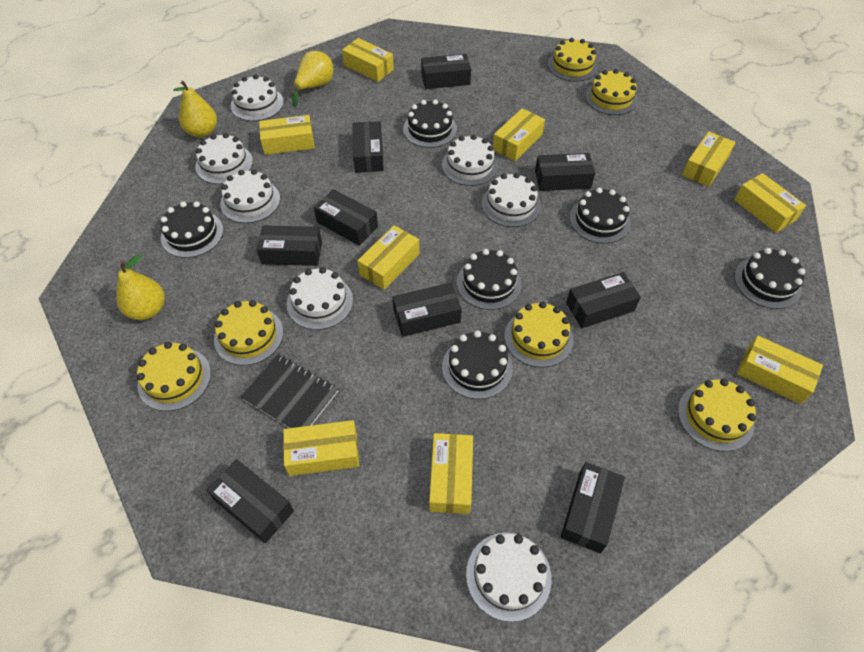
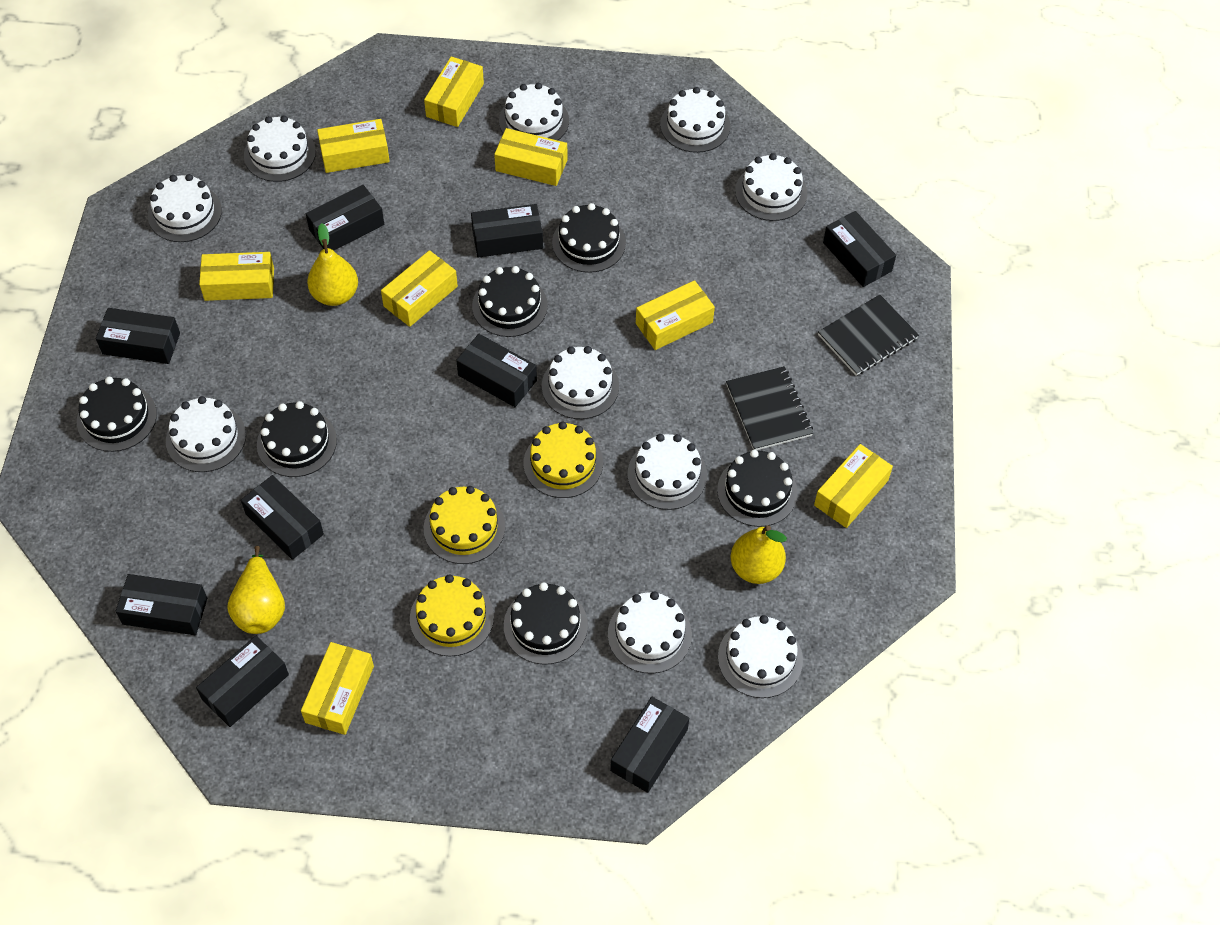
black notebook: [241,354,338,428] = 1 -> [726,366,813,450] [818,295,919,376] = 2
white cake: [195,133,253,184] [220,169,280,223] [231,75,284,121] [287,267,353,330] [442,134,498,186] [466,532,552,622] [482,173,541,227] = 7 -> [148,174,222,242] [166,396,246,472] [244,116,316,182] [499,83,569,140] [542,346,619,419] [608,591,692,674] [628,434,707,510] [660,87,731,153] [718,615,803,698] [735,153,807,221] = 10
yellow box: [259,115,315,155] [283,420,359,476] [342,38,394,82] [357,225,419,290] [429,433,473,514] [493,108,545,161] [682,131,736,187] [734,173,806,233] [737,336,823,404] = 9 -> [199,252,274,301] [301,642,374,735] [317,119,390,173] [381,250,458,327] [424,56,484,127] [494,128,567,186] [636,280,715,350] [814,444,893,528] = 8
yellow cake: [137,342,211,411] [214,300,283,366] [505,301,574,368] [548,38,598,81] [585,69,638,115] [678,379,756,452] = 6 -> [410,575,494,656] [424,486,505,564] [523,421,603,498] = 3

